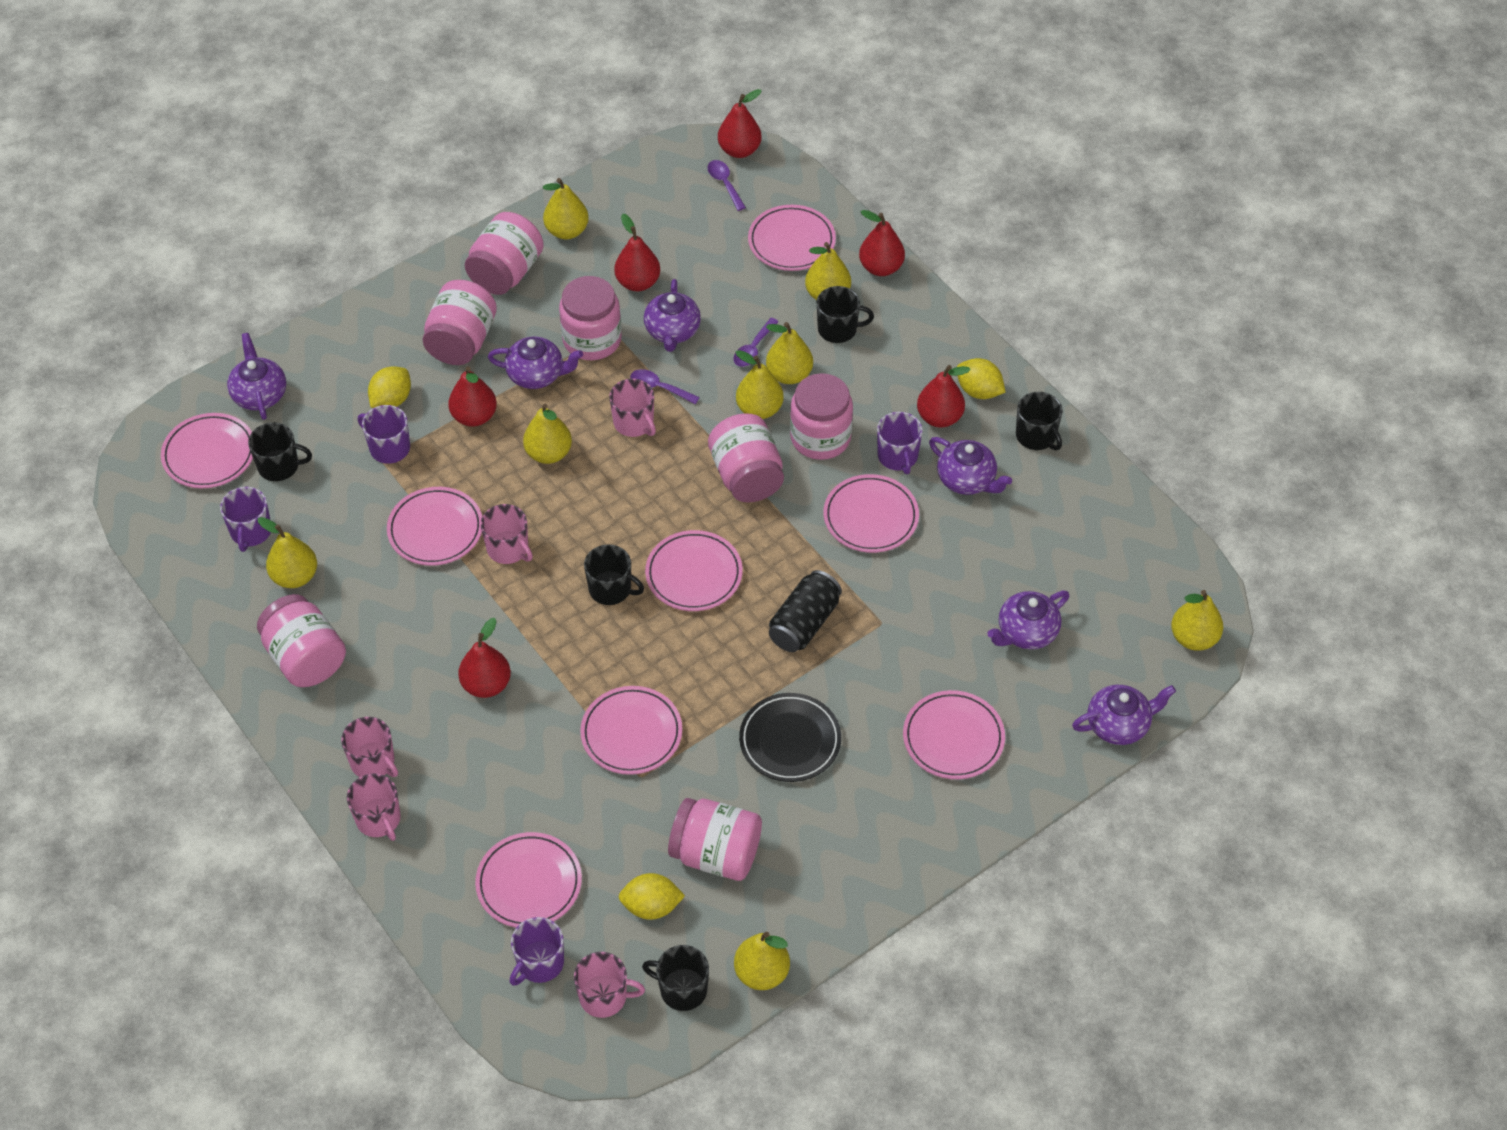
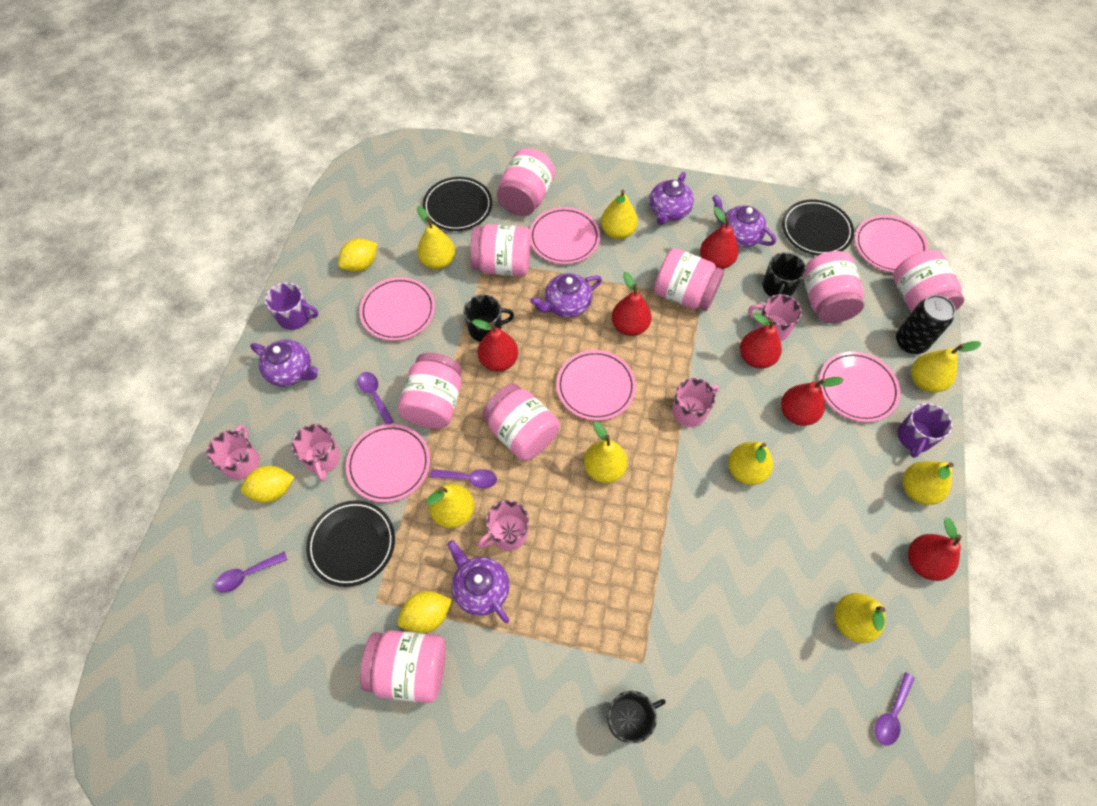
black mug: [248,422,312,481] [584,544,644,605] [642,945,709,1011] [817,286,874,343] [1016,392,1063,450] = 5 -> [464,294,514,342] [607,691,666,743] [763,252,806,297] = 3
black plate: [739,693,841,782] = 1 -> [306,500,395,587] [423,177,492,231] [782,200,854,255] = 3
pink jar: [257,594,346,687] [423,280,497,365] [465,212,544,295] [559,276,622,360] [668,798,762,881] [708,413,784,503] [790,373,853,460] = 7 -> [360,630,446,703] [398,353,462,429] [470,224,531,276] [482,383,560,461] [497,148,555,216] [654,248,724,311] [803,251,864,323] [893,250,964,312] = 8
pink plate: [161,413,253,488] [387,487,482,566] [475,832,582,928] [580,686,682,775] [645,530,743,611] [748,205,836,271] [823,474,919,553] [903,690,1005,779] = 8 -> [346,424,430,502] [359,277,435,341] [530,207,600,264] [557,350,636,421] [819,351,900,422] [855,215,928,273] = 6
purple mug: [220,487,271,552] [358,405,410,464] [510,917,564,986] [877,412,923,474] = 4 -> [265,282,318,330] [897,403,952,458] = 2
purple spoon: [630,369,700,404] [708,160,746,211] [733,318,779,367] = 3 -> [215,551,288,593] [358,372,394,425] [430,469,497,488] [875,672,915,746] = 4
purple teapot: [227,333,286,420] [488,337,583,389] [644,279,701,352] [929,437,1012,495] [987,591,1069,649] [1072,685,1176,745] = 6 -> [250,339,318,387] [447,540,510,623] [530,273,602,318] [649,172,694,225] [712,195,776,247] = 5

